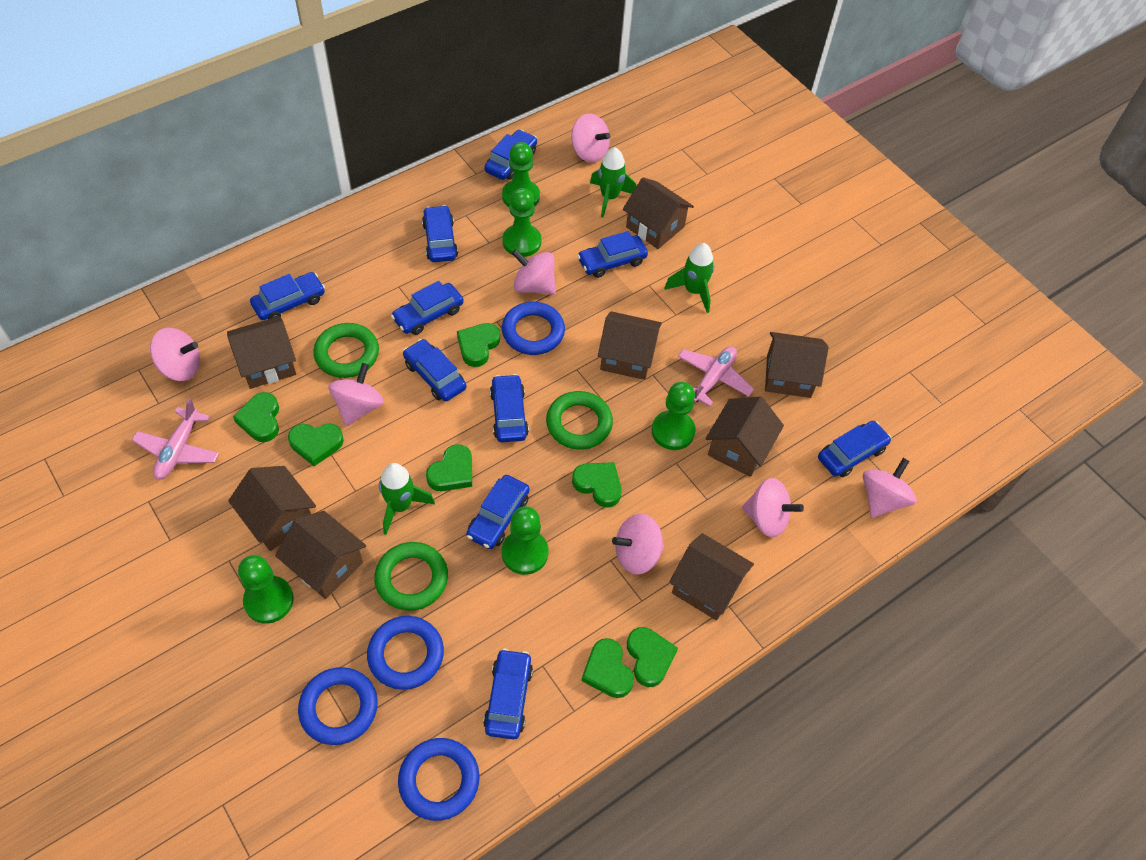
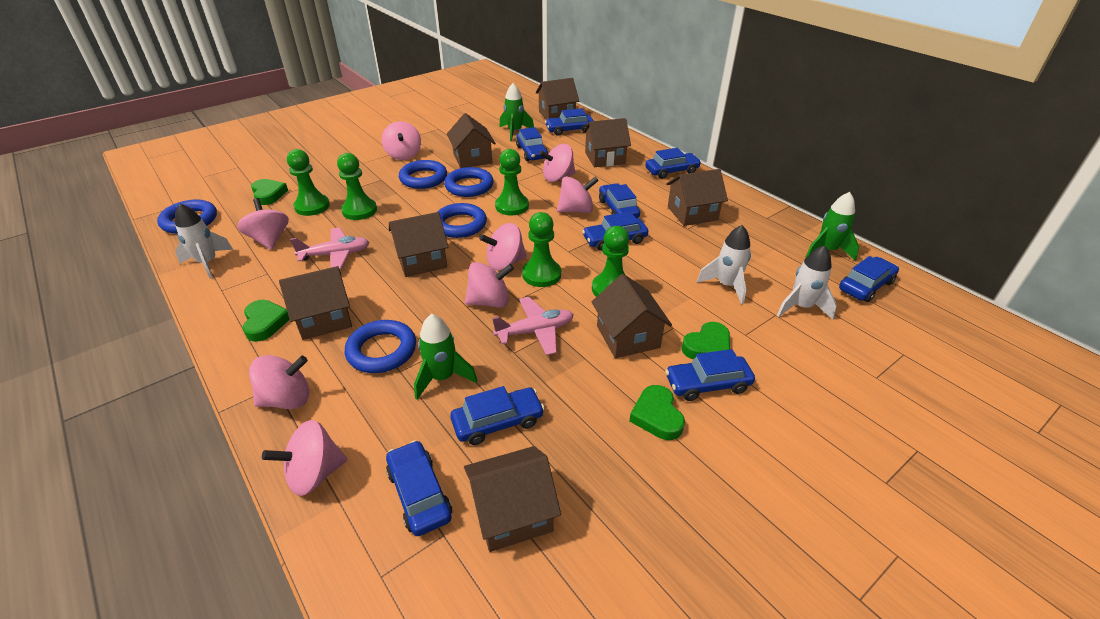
blue car: [250,272,325,320] [391,281,464,335] [403,339,466,401] [422,205,458,262] [466,475,530,549] [483,649,533,739] [484,130,537,180] [490,374,529,442] [577,231,648,278] [818,421,891,477] = 10 -> [386,440,452,536] [450,386,545,445] [516,127,548,161] [545,108,594,136] [582,212,648,251] [599,183,640,218] [645,148,701,179] [665,349,755,401] [839,256,899,302] = 9
blue ring: [298,667,378,745] [367,616,444,690] [398,738,479,821] [502,302,565,355] = 4 -> [157,200,217,234] [345,320,416,373] [399,160,447,189] [437,203,487,238] [444,167,494,197] = 5
green heart: [233,392,279,442] [288,424,344,466] [426,444,472,491] [457,323,500,367] [572,462,622,507] [581,638,634,698] [627,627,678,687] = 7 -> [242,300,290,342] [251,179,288,205] [629,385,685,440] [681,322,730,359] = 4
green ring: [313,323,379,378] [374,542,448,611] [546,391,613,450] = 3 -> none = 0
pink spinning top: [150,328,200,381] [328,363,384,426] [512,249,556,295] [571,113,610,163] [612,513,664,575] [742,478,804,538] [863,458,917,518] = 7 -> [237,198,289,250] [249,355,309,409] [262,420,348,496] [382,121,421,160] [465,262,514,308] [479,223,527,271] [539,144,576,182] [557,176,599,213] = 8
white rocket: none = 0 -> [175,204,233,279] [697,225,751,305] [777,245,837,319] = 3

